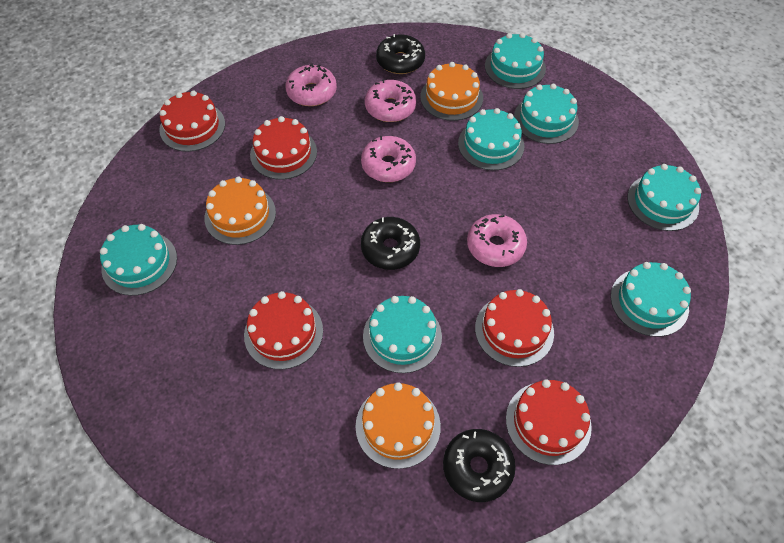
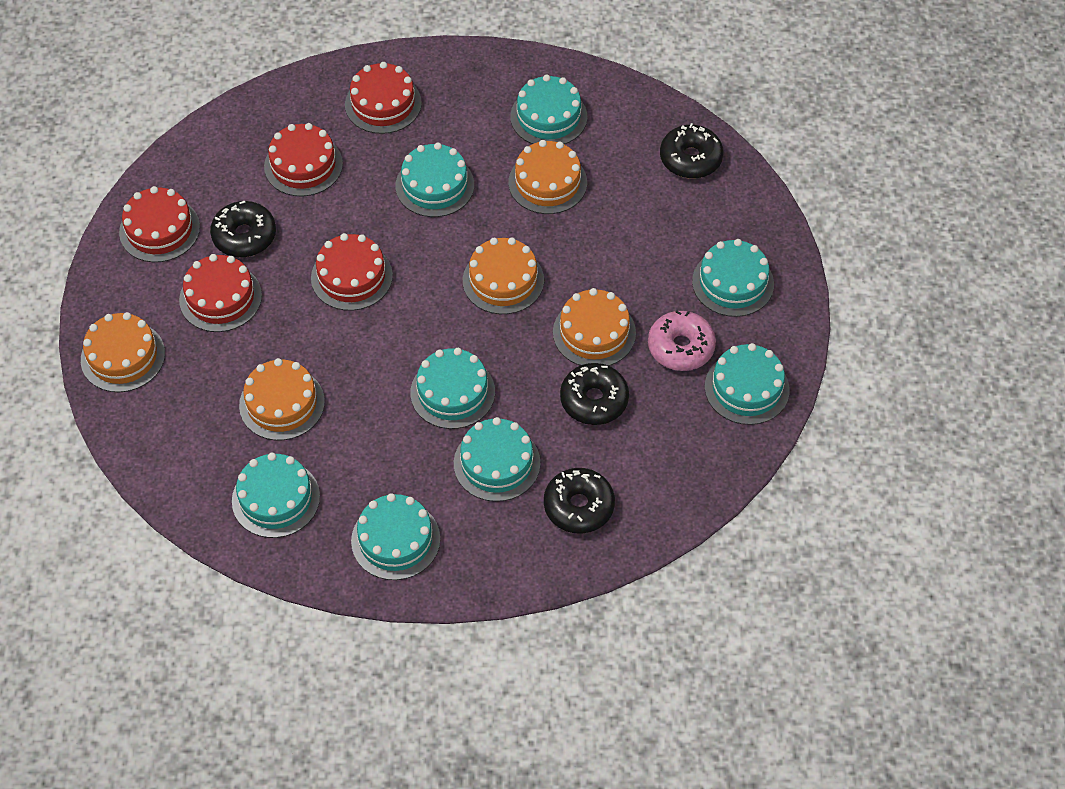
black donut: [361,217,420,270] [376,34,425,74] [443,429,516,502] = 3 -> [210,200,276,257] [544,468,615,534] [560,363,629,425] [660,123,724,179] = 4
orange cake: [205,177,276,245] [355,383,441,469] [420,62,483,121] = 3 -> [81,312,165,392] [239,358,325,440] [463,237,544,314] [509,140,587,214] [553,288,636,366] = 5
pink donut: [286,64,337,106] [361,136,416,182] [365,79,416,122] [467,214,527,267] = 4 -> [648,311,716,371] = 1
turquoise cake: [100,224,177,296] [363,296,442,373] [458,108,524,170] [485,33,546,89] [514,84,579,144] [611,262,691,337] [628,164,702,231] = 7 -> [232,453,320,538] [351,493,440,580] [395,143,474,217] [410,348,495,429] [454,417,540,502] [510,74,587,144] [692,239,774,317] [705,343,790,425] = 8

